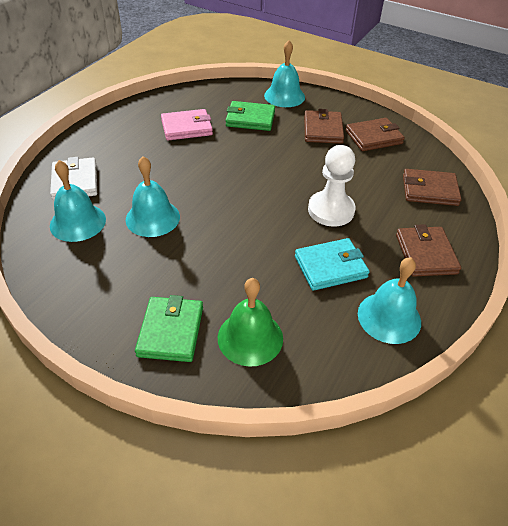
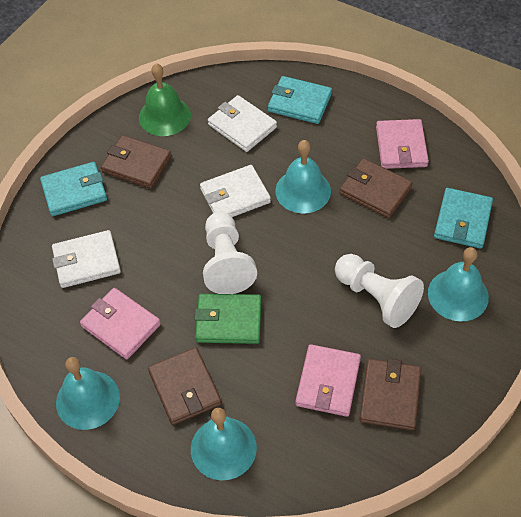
green wallet: [135,295,203,362] [226,101,275,131] = 2 -> [194,294,261,344] = 1
pink wallet: [161,109,213,140] = 1 -> [80,288,161,360] [295,344,361,417] [376,119,429,169] = 3
turquoise wallet: [295,238,369,291] = 1 -> [40,162,107,216] [268,76,332,124] [434,188,493,249] = 3
white pawn: [308,145,356,226] = 1 -> [203,212,257,294] [335,254,424,328] = 2
white wallet: [50,157,97,201] = 1 -> [52,230,121,288] [200,165,271,217] [208,95,277,152] = 3

